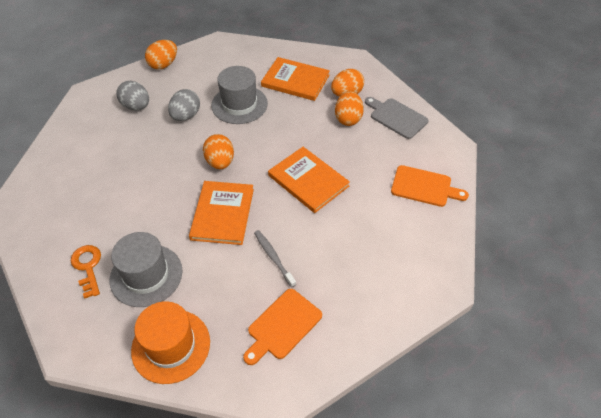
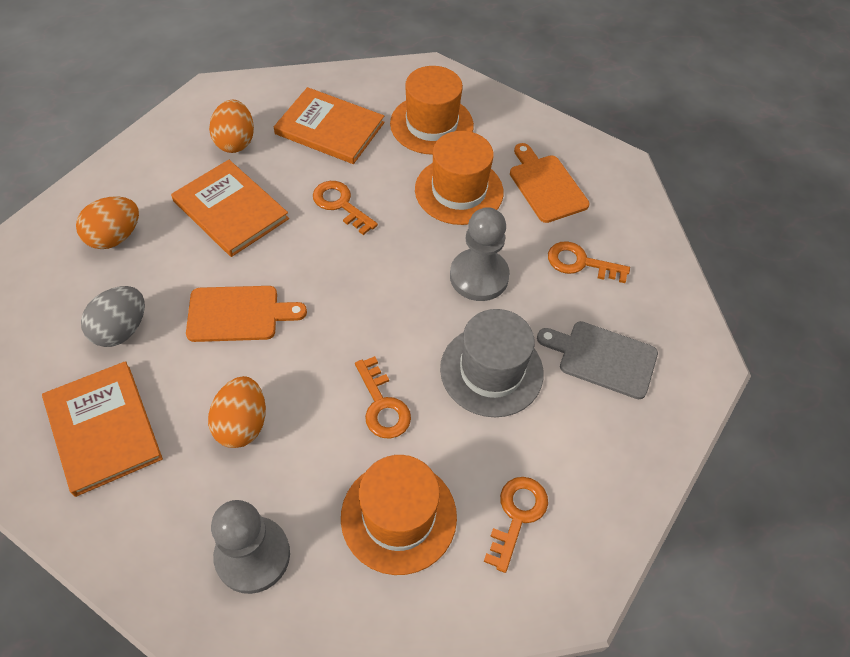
grey egg: [116,81,149,110] [168,89,200,121] = 2 -> [81,286,145,347] = 1
grey hat: [110,232,183,307] [211,66,268,124] = 2 -> [440,309,544,417] = 1
grey pawn: none = 0 -> [211,500,290,594] [450,207,510,301] = 2
grey toothbrush: [254,230,296,288] = 1 -> none = 0
orange egg: [145,40,177,69] [203,134,234,169] [331,69,364,97] [335,91,364,126] = 4 -> [76,196,139,249] [208,376,266,448] [209,100,254,153] = 3
orange hat: [131,301,210,384] = 1 -> [341,455,457,575] [390,66,474,155] [415,131,504,225] = 3
orange key: [71,245,101,299] = 1 -> [313,181,378,235] [355,356,411,439] [484,477,548,573] [548,241,630,283] = 4

